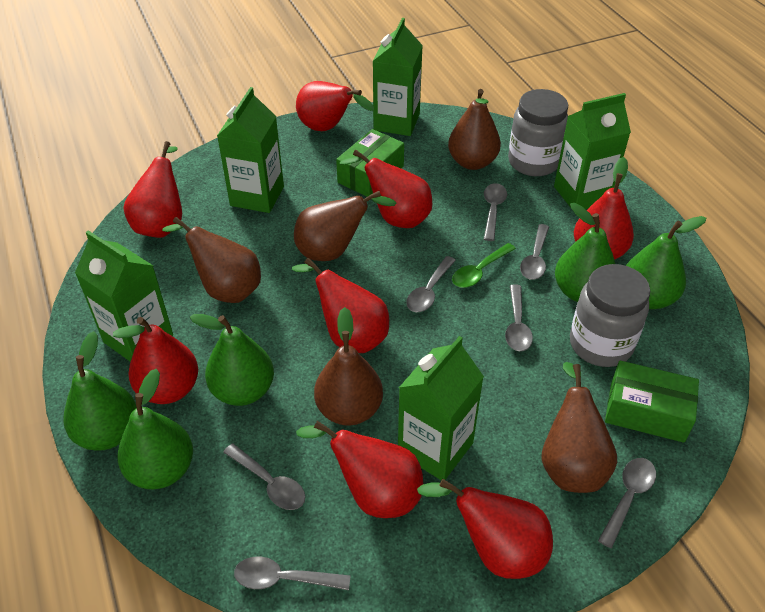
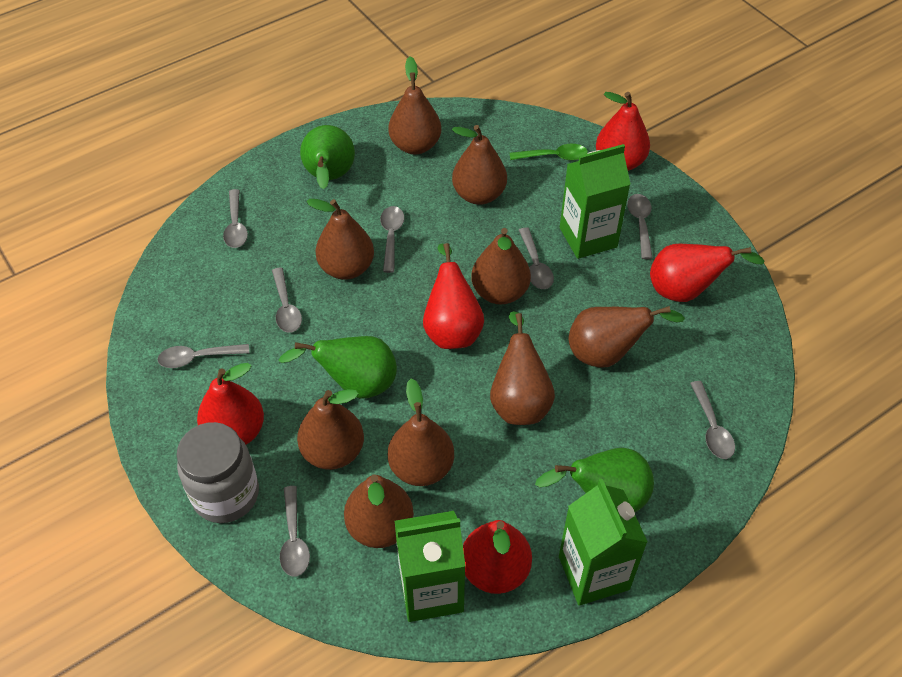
brown pear: [162,217,261,303] [294,191,396,261] [314,307,383,426] [448,89,501,170] [541,362,617,493] = 5 -> [297,389,364,470] [306,199,374,280] [344,474,414,548] [388,57,441,154] [388,379,454,486] [452,125,507,205] [471,228,531,304] [490,311,555,425] [568,306,685,368] = 9
green box: [336,129,404,197] [605,360,699,443] = 2 -> none = 0
green carton: [75,230,173,362] [217,87,284,213] [373,18,423,136] [398,336,484,480] [554,93,631,209] = 5 -> [395,511,466,622] [559,479,647,606] [560,144,630,259] = 3
green pear: [63,331,137,451] [117,369,193,489] [190,314,274,406] [555,203,615,302] [626,216,706,309] = 5 -> [278,336,397,398] [300,125,355,189] [535,448,654,512] = 3
grey jar: [508,89,568,176] [570,264,650,367] = 2 -> [177,422,259,523] = 1
grey spoon: [223,444,305,510] [234,556,350,590] [406,256,456,312] [484,183,507,241] [505,284,533,351] [520,224,549,280] [598,458,656,548] = 7 -> [157,344,249,368] [223,189,248,248] [272,267,302,333] [280,486,310,577] [380,206,404,273] [519,227,554,289] [627,194,653,259] [690,381,735,459] = 8
red pear: [113,317,198,404] [123,141,182,238] [292,258,389,353] [296,81,374,131] [296,421,423,518] [340,150,432,228] [417,479,553,579] [574,157,634,260] = 8 -> [197,363,264,445] [423,243,484,349] [463,520,532,594] [596,92,650,171] [650,244,765,302] = 5

